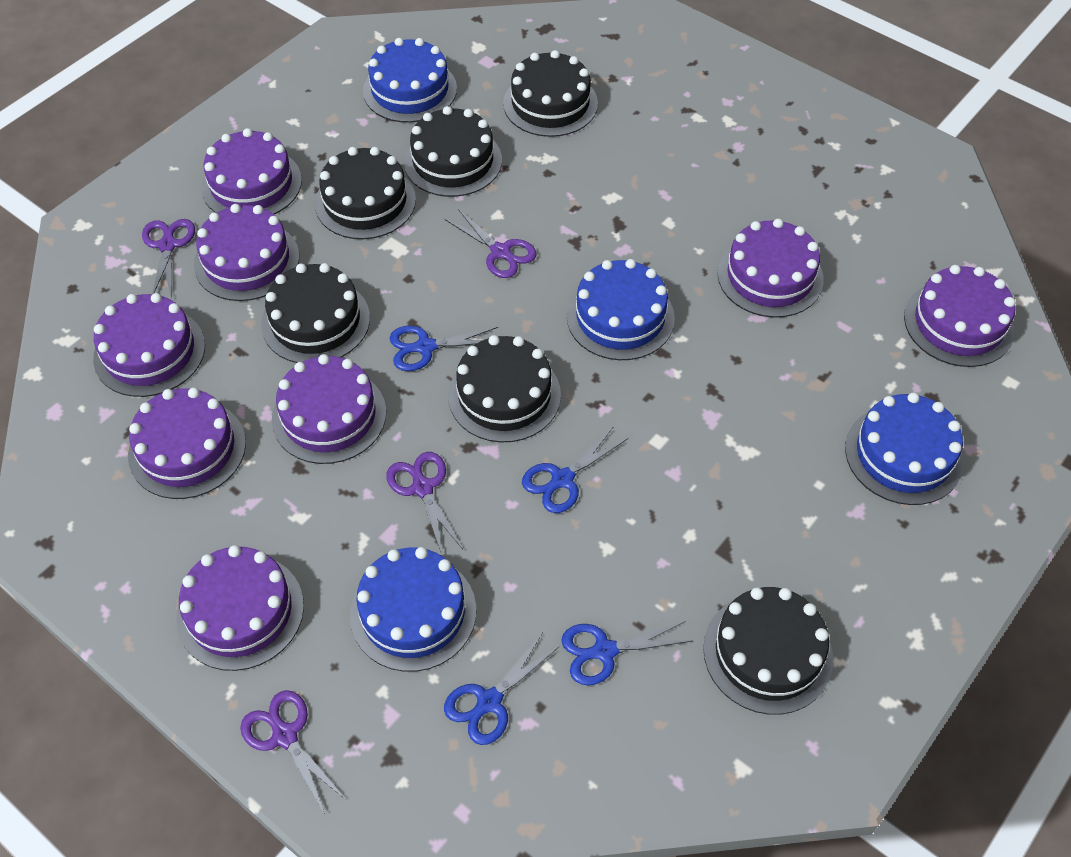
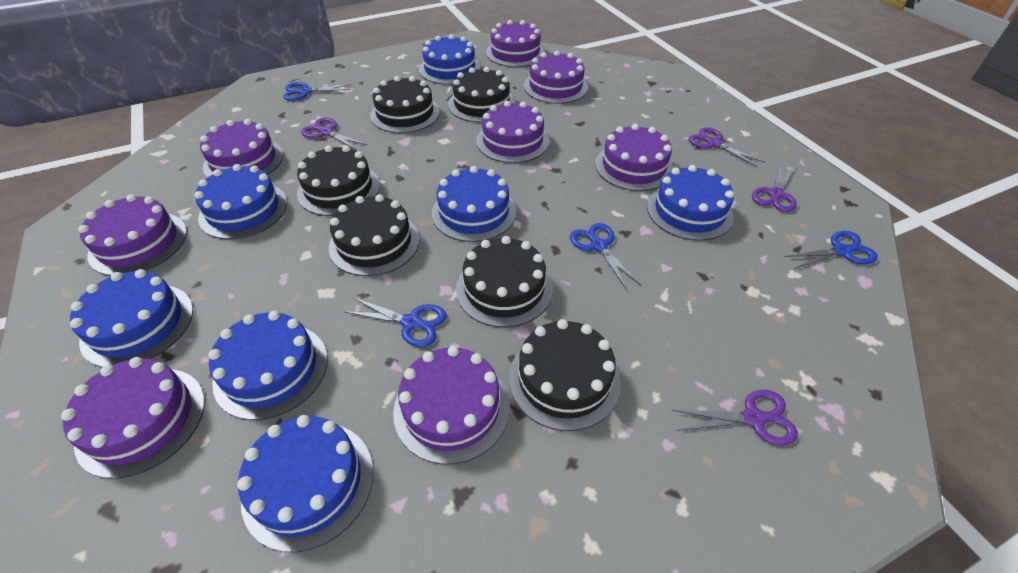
blue cake: [350,547,476,672] [363,38,457,123] [567,259,675,360] [845,392,964,505] = 4 -> [70,269,193,367] [194,164,287,239] [208,311,328,420] [237,415,373,552] [419,34,481,84] [432,166,516,242] [647,165,734,241] = 7

